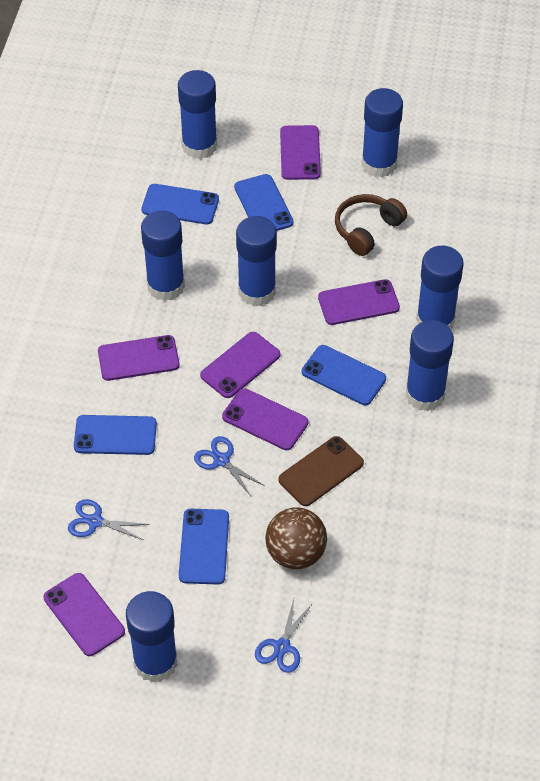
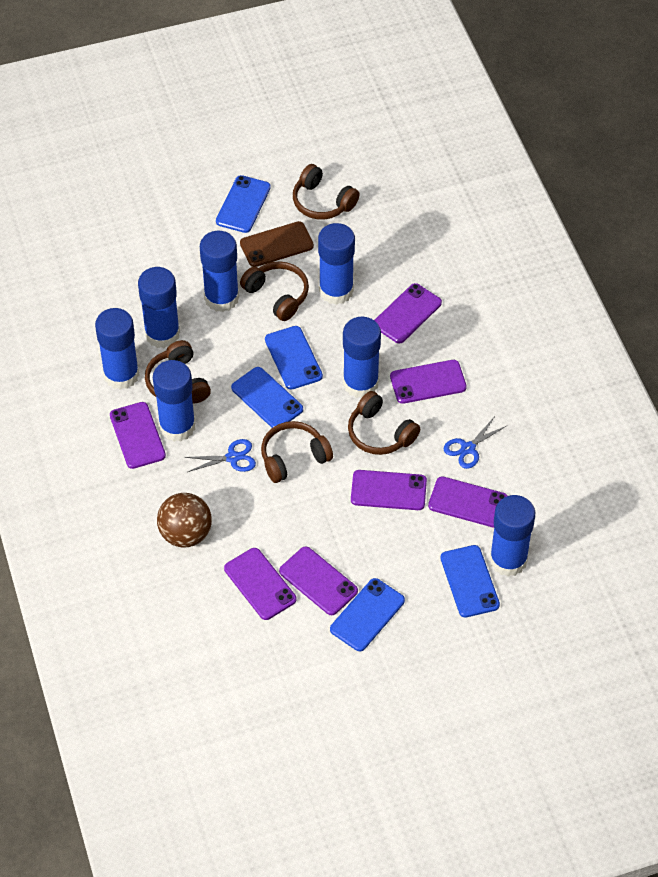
blue scissors: [68,499,150,540] [194,436,265,496] [255,599,313,673] = 3 -> [185,439,256,472] [444,416,506,469] = 2
brown headphones: [335,194,407,256] = 1 -> [145,340,211,403] [240,261,309,321] [261,421,333,483] [293,164,360,219] [348,391,420,455] = 5
purple phone: [43,573,125,656] [98,335,180,381] [200,332,281,398] [222,388,308,450] [280,125,321,180] [318,279,400,325] = 6 -> [110,402,166,469] [224,548,297,620] [279,546,358,615] [351,470,427,510] [374,283,442,343] [390,360,467,404] [428,477,508,528] = 7

